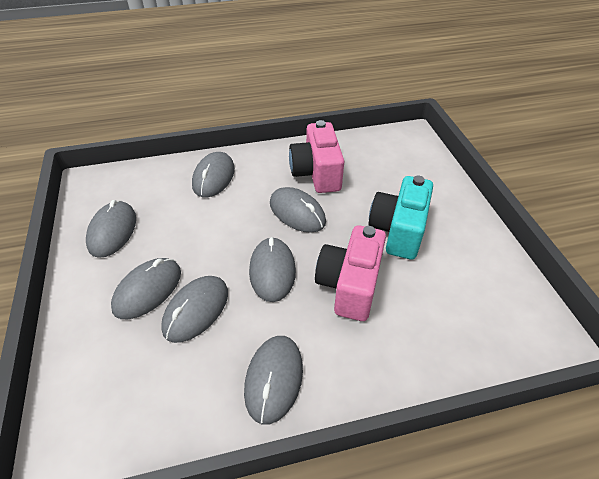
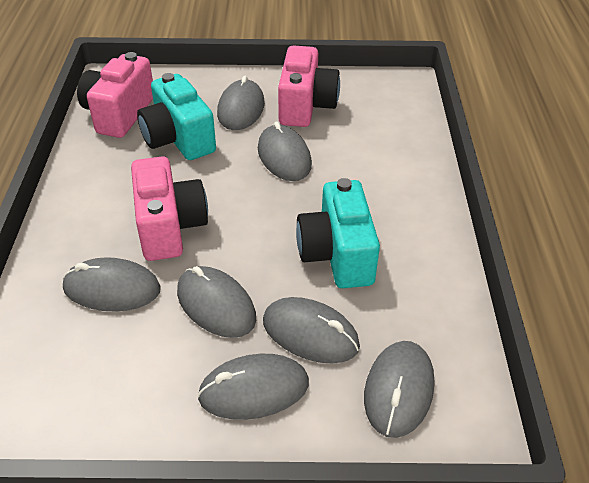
pink camera: [289,120,344,193] [315,225,386,321] = 2 -> [77,52,153,138] [131,156,208,261] [278,46,340,127] = 3
turquoise camera: [368,176,433,260] = 1 -> [137,73,216,160] [296,178,380,288] = 2

